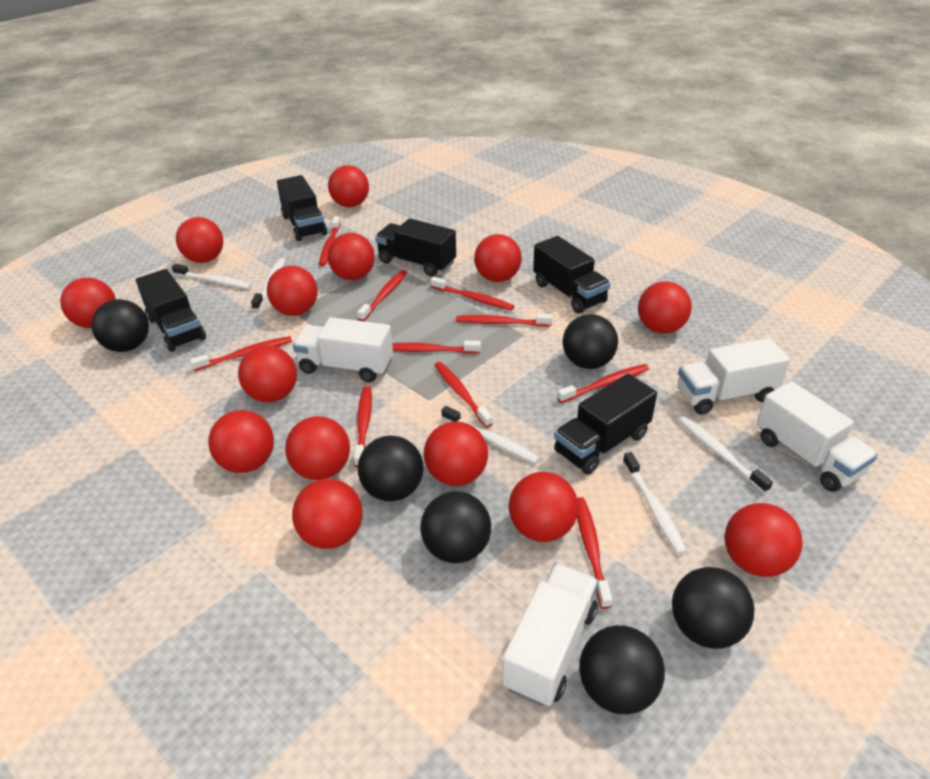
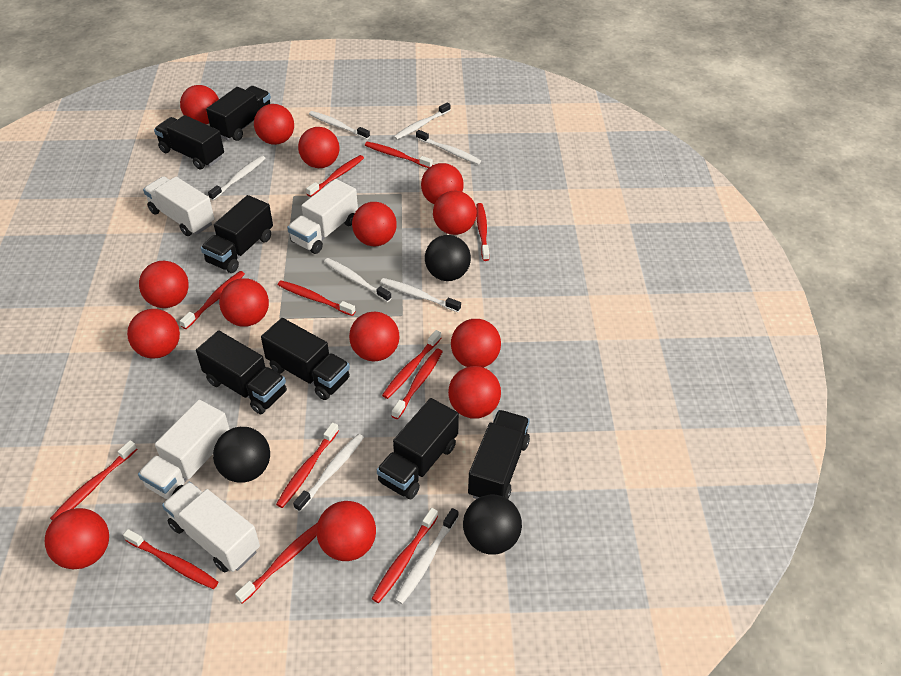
black ball: [91,299,149,352] [358,435,423,502] [420,492,491,563] [563,314,618,369] [579,625,665,714] [672,567,754,649] = 6 -> [213,427,270,483] [425,235,471,281] [463,495,522,555] = 3
black truck: [136,269,206,352] [277,175,327,241] [375,218,456,276] [533,236,610,313] [554,373,657,475] = 5 -> [154,115,224,169] [196,331,287,414] [201,195,273,273] [206,86,271,141] [261,318,350,400] [377,398,459,499] [468,410,530,499] = 7
red toothbrush: [190,336,292,371] [319,216,341,266] [354,386,372,467] [357,270,407,321] [392,340,481,354] [431,277,514,311] [435,362,493,428] [456,314,552,326] [557,364,649,403] [577,497,612,609] = 10 -> [50,440,137,521] [123,529,218,589] [180,271,245,329] [235,523,318,604] [276,422,339,508] [278,281,355,316] [306,155,364,197] [365,142,433,168] [372,508,438,603] [382,330,441,399] [392,349,443,419] [476,203,489,261] = 12
white toothbrush: [172,264,252,289] [251,258,285,311] [441,406,540,464] [623,452,687,555] [679,416,773,493] = 5 -> [208,156,266,200] [293,434,364,512] [309,111,370,140] [324,258,391,302] [380,278,461,312] [394,102,450,140] [395,508,459,604] [416,130,481,164] = 8

